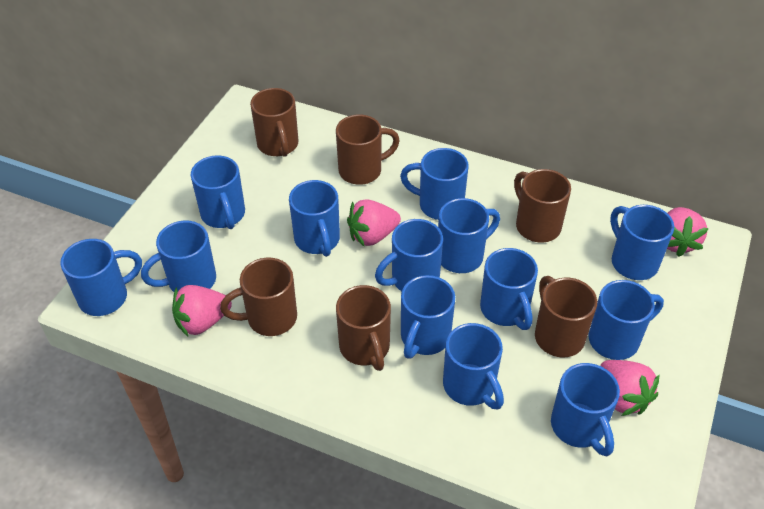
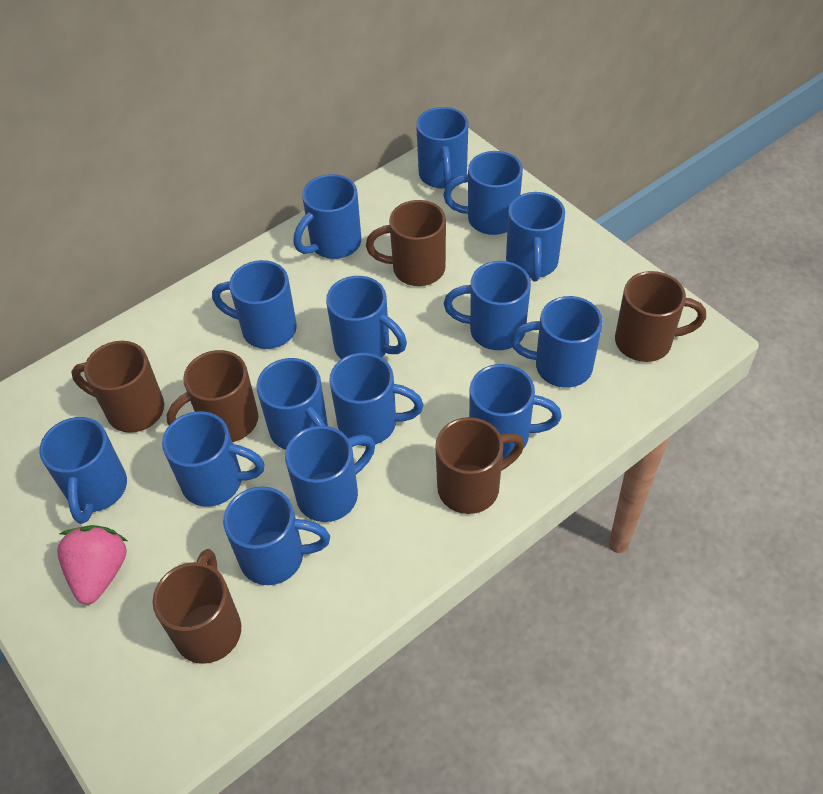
blue mug: [60,239,142,316] [141,220,216,292] [191,155,245,229] [289,180,340,257] [375,219,443,291] [400,148,469,220] [401,275,455,359] [438,198,500,273] [443,323,504,410] [480,248,538,330] [551,363,620,456] [589,280,664,360] [610,205,674,280] = 13 -> [39,417,127,524] [162,411,265,507] [212,260,297,349] [223,486,330,585] [256,358,328,450] [285,426,375,522] [293,174,361,259] [326,276,407,359] [329,353,424,446] [416,107,468,189] [443,151,523,235] [444,261,531,350] [469,364,562,458] [506,192,565,282] [510,296,603,388] = 15
pink strawberry: [172,285,232,336] [347,199,401,247] [600,360,660,416] [667,207,709,257] = 4 -> [57,525,127,604] = 1

